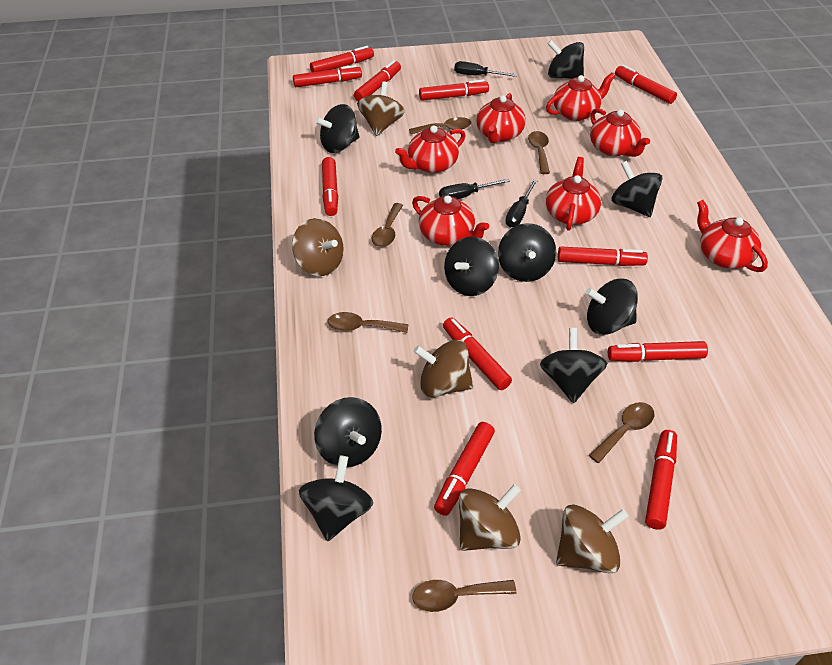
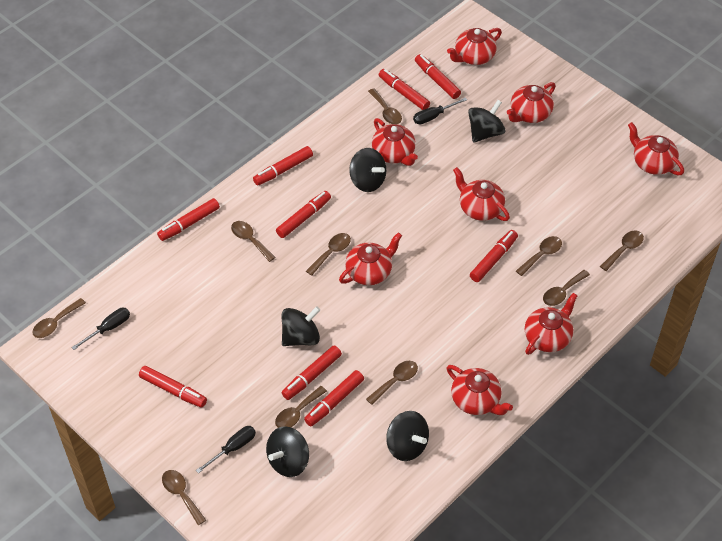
black spinning top: [299,455,373,542] [314,397,382,468] [315,104,359,153] [444,237,499,296] [498,223,556,282] [540,328,607,403] [548,40,584,79] [586,279,638,335] [611,161,662,217] = 9 -> [266,426,309,477] [282,306,320,346] [349,148,386,192] [386,411,429,461] [468,100,505,143] = 5
brown spinning top: [292,218,344,276] [357,81,405,136] [414,340,473,398] [459,484,521,551] [556,504,629,573] = 5 -> none = 0
brown spoon: [328,312,408,333] [372,203,403,247] [409,117,471,134] [412,580,517,612] [528,131,550,174] [589,402,654,463] = 6 -> [32,298,86,338] [162,470,206,525] [231,221,275,262] [275,386,327,428] [306,233,351,276] [366,361,418,405] [368,88,402,124] [516,236,562,276] [543,270,590,306] [600,230,644,271] = 10
red marker: [293,65,362,87] [310,46,374,72] [322,157,338,216] [354,60,401,101] [419,79,489,101] [434,422,495,516] [443,318,512,390] [558,247,648,266] [608,341,708,362] [615,65,677,104] [645,430,677,530] = 11 -> [139,366,207,408] [157,198,220,241] [253,146,313,186] [276,191,331,238] [282,345,342,400] [304,370,364,426] [379,69,430,110] [415,54,461,99] [470,230,518,282] = 9
red teapot: [395,125,465,173] [412,195,489,246] [476,93,526,143] [546,73,615,121] [546,157,601,231] [590,108,650,157] [697,200,768,272] = 7 -> [339,232,402,285] [372,118,418,166] [446,365,513,415] [447,28,502,65] [453,167,510,221] [507,82,556,123] [525,293,578,355] [628,122,684,175] = 8

